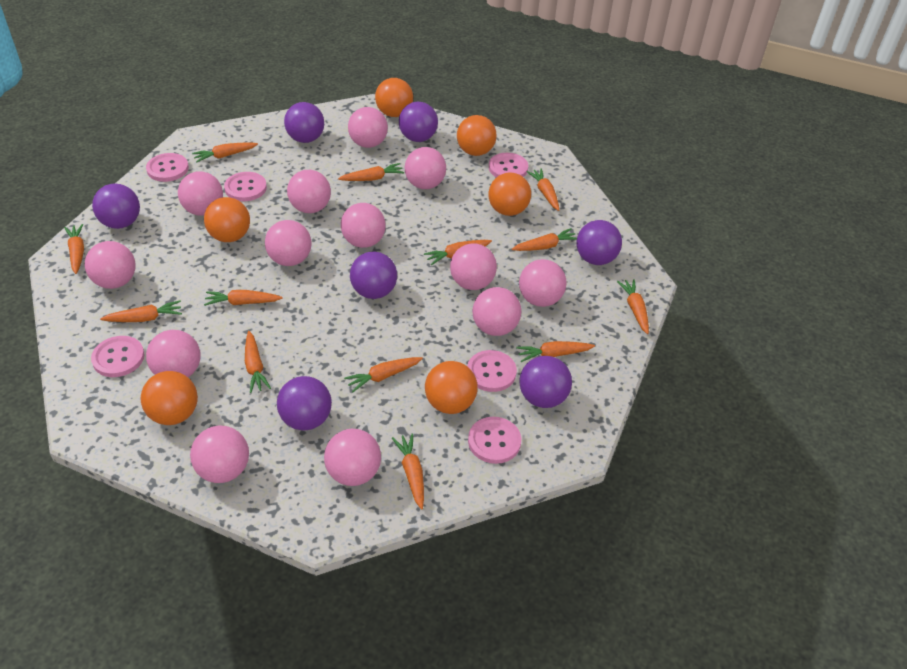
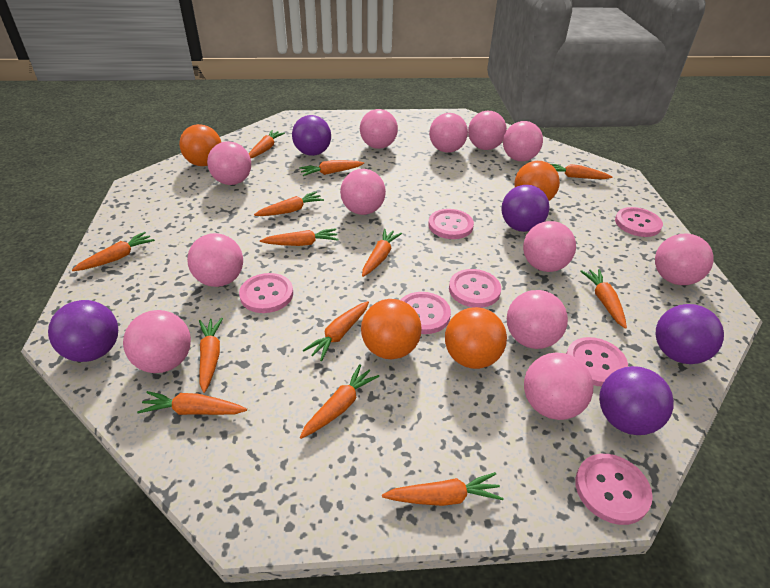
orange ball: [141,371,198,425] [204,197,250,242] [375,78,413,117] [425,361,478,414] [457,115,497,156] [489,172,531,216] = 6 -> [179,124,221,166] [361,299,422,359] [445,307,507,369] [514,161,560,201] = 4
pink ball: [85,241,136,289] [146,330,201,377] [178,171,223,216] [190,426,249,483] [265,220,312,266] [287,170,331,213] [324,429,381,486] [341,203,386,248] [348,107,388,148] [405,147,446,189] [450,243,497,290] [472,287,521,336] [519,259,567,307] = 13 -> [123,310,191,373] [187,233,243,287] [207,141,251,185] [340,169,386,215] [360,109,398,149] [429,113,468,153] [468,111,507,150] [503,121,543,161] [507,290,568,349] [523,221,576,272] [524,353,594,420] [655,233,714,285] = 12
pink button: [91,336,145,377] [146,153,189,182] [224,172,267,201] [467,350,517,392] [468,417,521,464] [489,153,528,177] = 6 -> [239,273,293,313] [401,292,451,334] [428,209,474,239] [449,269,501,308] [566,337,628,387] [575,454,653,525] [615,207,663,237] = 7
purple ball: [92,184,140,229] [277,376,332,431] [284,102,324,143] [350,252,397,299] [399,102,438,142] [520,356,572,408] [576,220,622,265] = 7 -> [48,300,118,362] [292,115,331,156] [501,185,550,232] [599,366,674,435] [656,304,724,364] = 5

